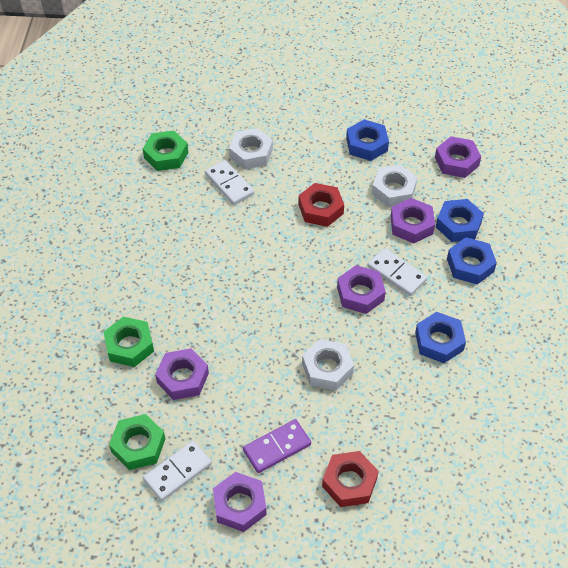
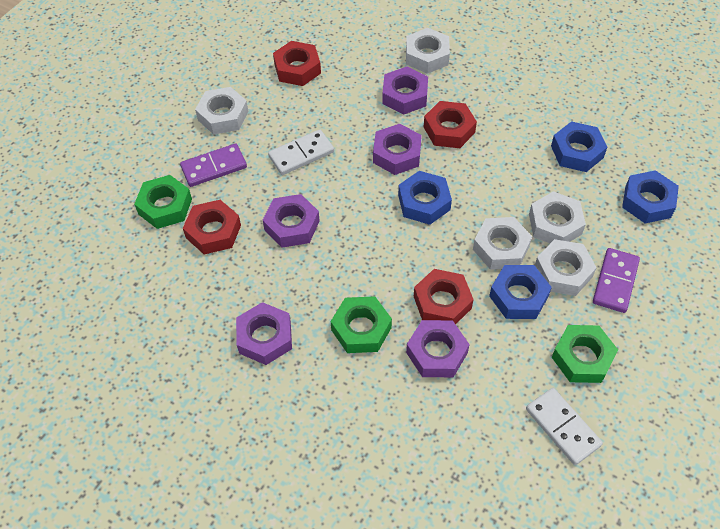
purple domino: [243,419,311,473] = 1 -> [180,144,247,187] [593,248,640,313] = 2
red nut: [299,183,344,227] [322,451,379,507] = 2 -> [183,200,241,255] [273,41,321,86] [414,269,474,324] [424,101,477,148] = 4
white domino: [143,441,212,501] [205,160,254,205] [367,248,427,296] = 3 -> [268,129,334,175] [526,388,603,465] = 2
white nut: [229,128,273,169] [302,339,354,390] [372,165,417,207] = 3 -> [195,87,248,135] [406,28,450,74] [473,217,532,270] [529,191,586,243] [535,239,597,296] = 5

